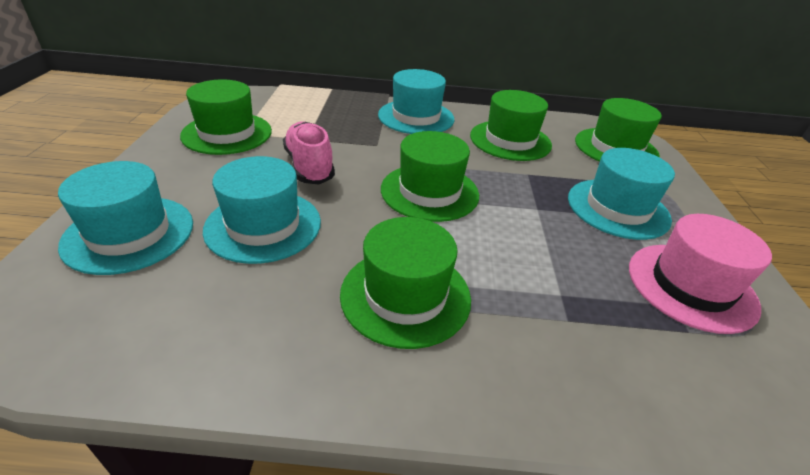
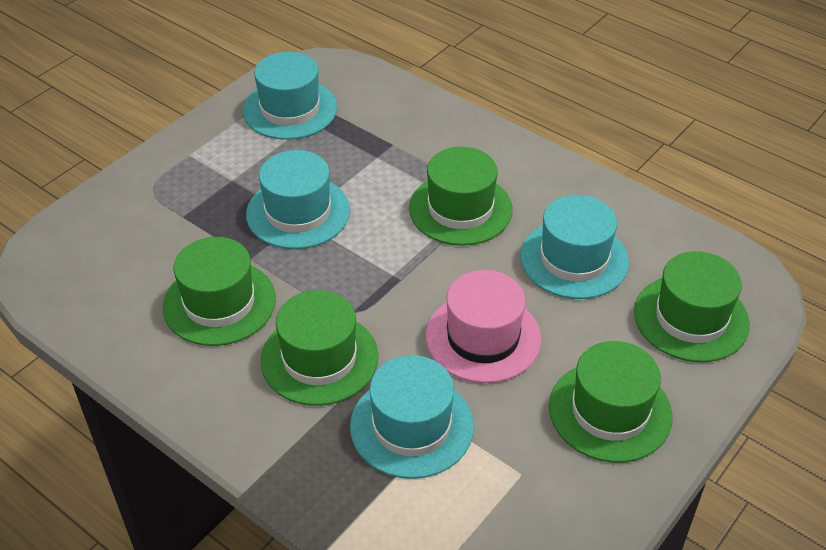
pink shoe: [283,121,335,184] = 1 -> none = 0

